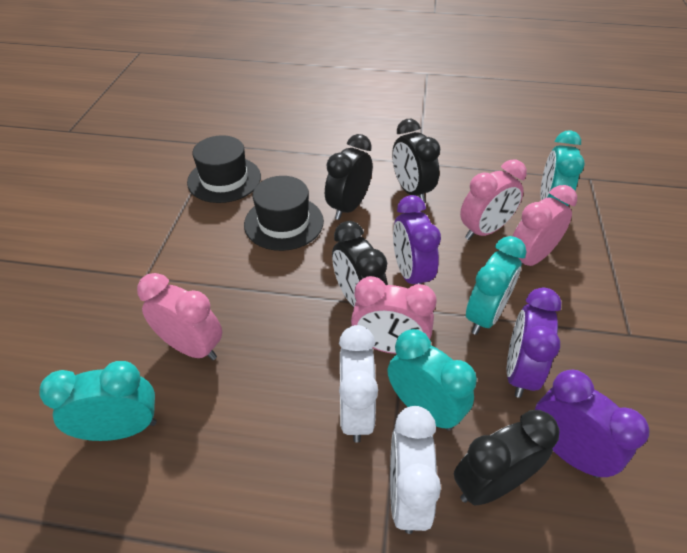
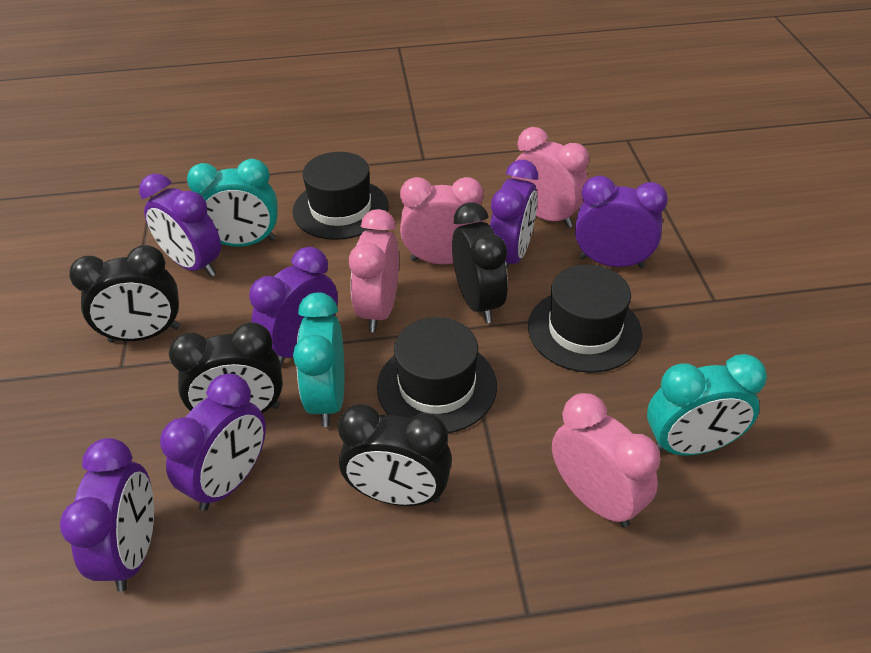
black hat: [187,135,261,203] [244,176,324,251] = 2 -> [292,152,389,240] [377,317,497,433] [528,264,642,373] = 3
purple clock: [393,195,441,285] [507,287,561,398] [535,370,650,478] = 3 -> [60,438,154,592] [139,174,221,277] [160,373,266,511] [249,247,338,366] [490,160,538,269] [575,176,668,268] = 6
turquoise clock: [39,361,157,441] [388,329,477,431] [466,236,526,335] [540,130,585,206] = 4 -> [187,159,277,247] [293,293,344,427] [647,354,767,455] = 3
white clock: [339,325,378,443] [390,406,441,534] = 2 -> none = 0

